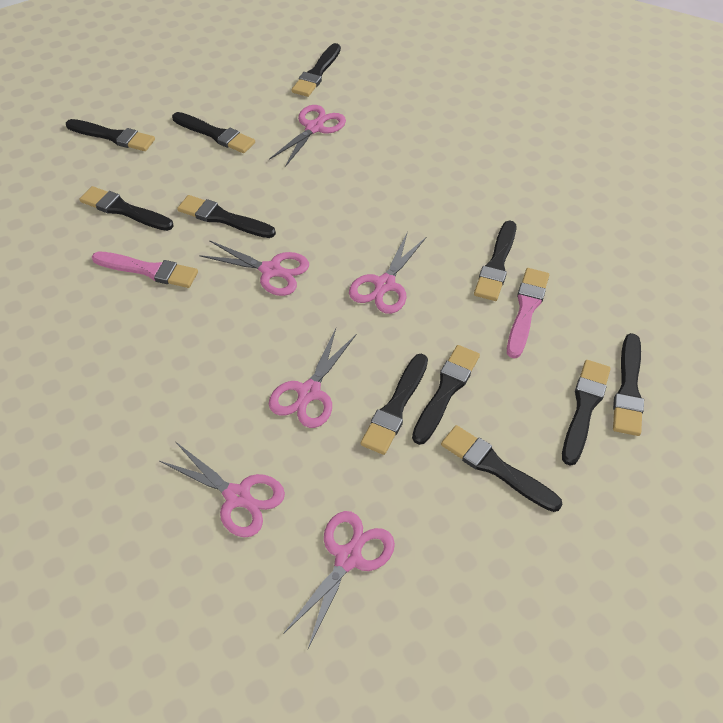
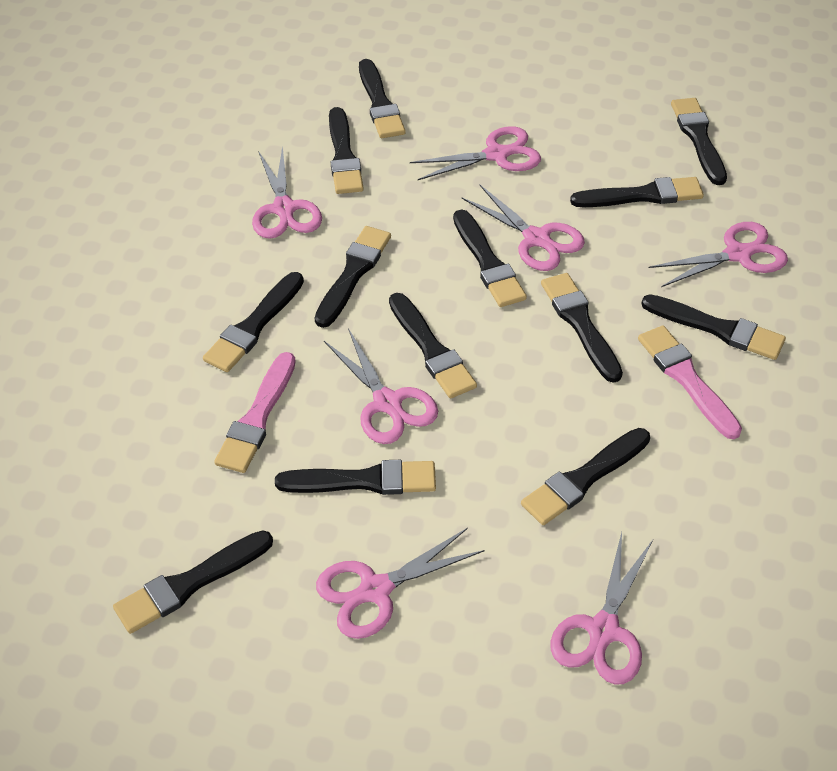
black brush: [66,119,155,151] [79,186,174,231] [172,112,255,153] [177,195,276,238] [291,43,341,97] [360,354,428,455] [412,345,480,445] [441,425,563,512] [474,220,516,301] [562,360,611,466] [613,333,644,436] = 11 -> [113,530,273,634] [203,272,304,372] [275,460,436,495] [315,226,391,328] [329,107,364,194] [359,59,406,138] [389,293,477,398] [453,209,527,307] [521,428,650,525] [541,273,623,383] [570,177,704,207] [641,294,786,360] [671,98,727,185] = 13
pink scissors: [159,442,285,537] [199,240,309,296] [269,105,346,167] [269,329,357,428] [283,511,395,648] [349,231,426,314] = 6 -> [252,146,322,239] [316,528,484,639] [324,328,438,444] [410,126,541,180] [461,184,585,271] [550,532,653,685] [649,222,788,287] = 7

